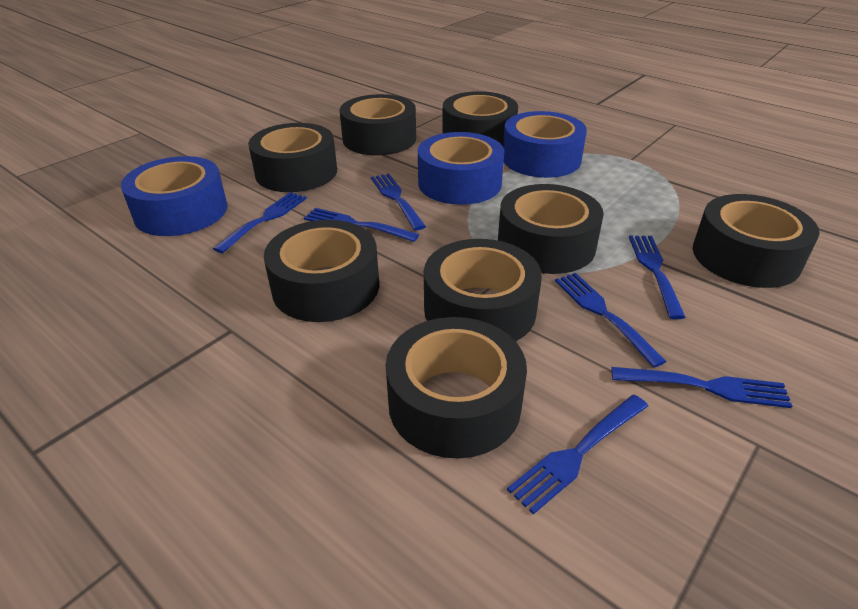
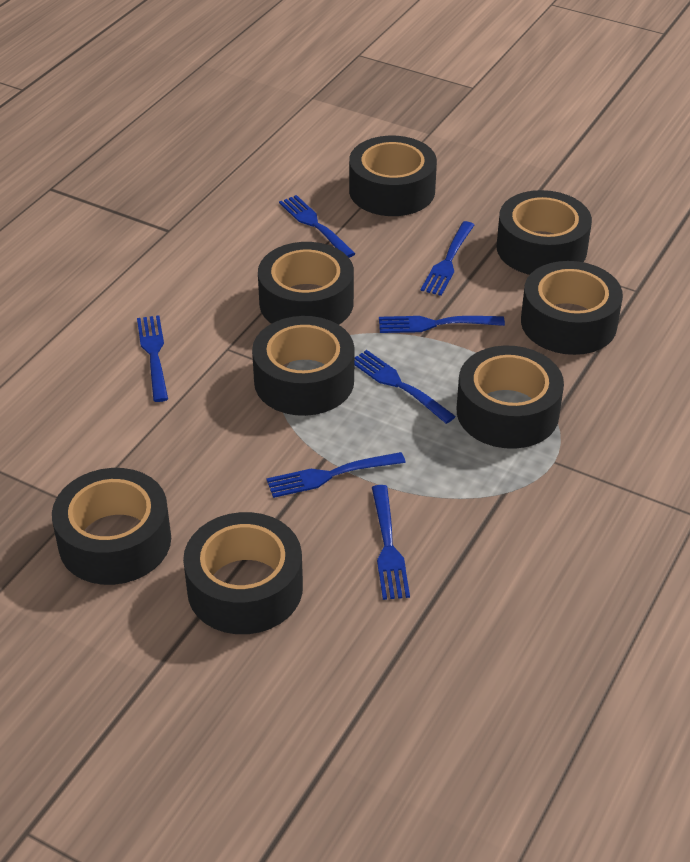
blue tape: [121,156,227,236] [418,132,504,205] [503,111,587,178] = 3 -> none = 0

